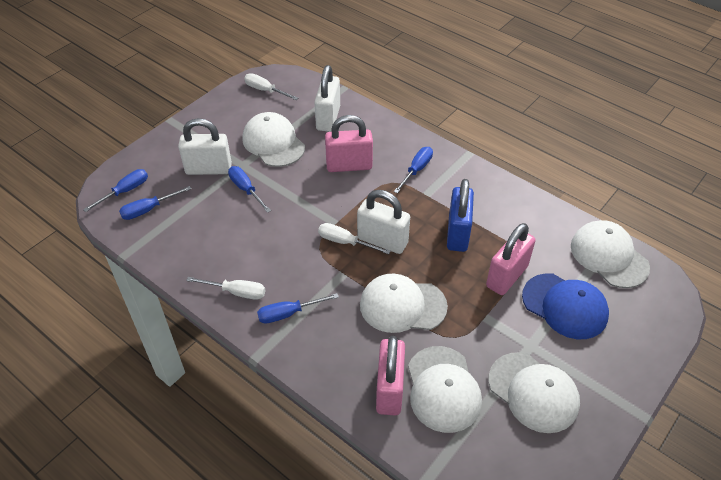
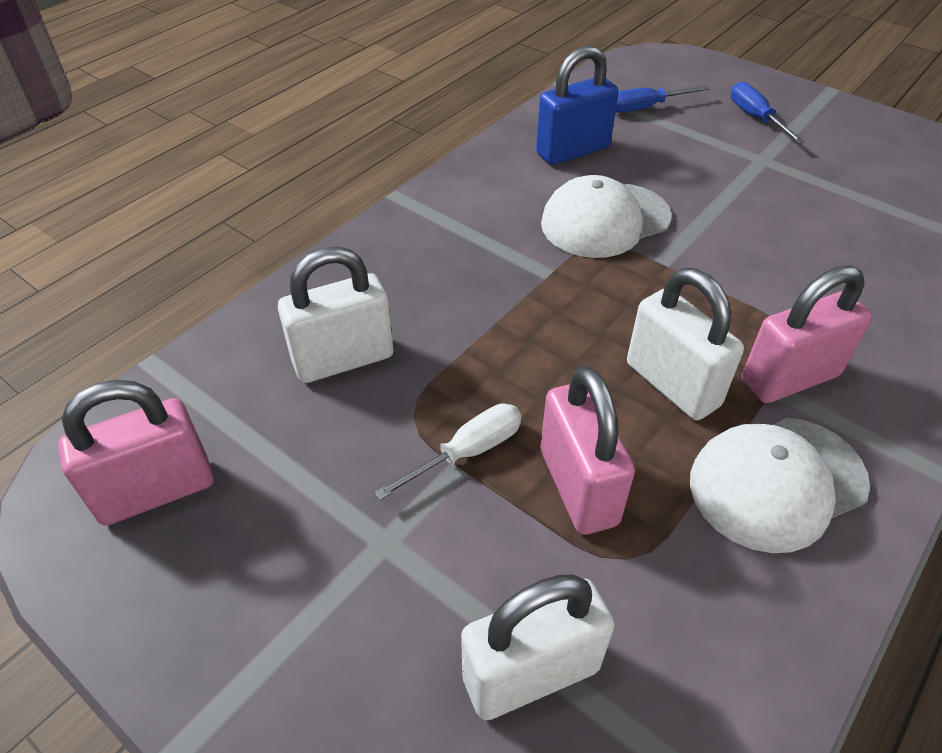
blue cap: [522,273,609,339] = 1 -> none = 0
blue screwdriver: [83,169,148,212] [119,186,191,220] [228,166,271,213] [257,293,339,323] [394,147,433,193] = 5 -> [616,86,710,113] [731,82,805,144] = 2
white cap: [242,112,305,167] [360,274,448,333] [408,346,482,433] [488,352,580,433] [571,220,650,288] = 5 -> [541,175,671,258] [690,418,870,553] = 2
white screwdriver: [186,277,265,300] [244,73,298,100] [318,223,391,254] = 3 -> [374,404,522,501] = 1

